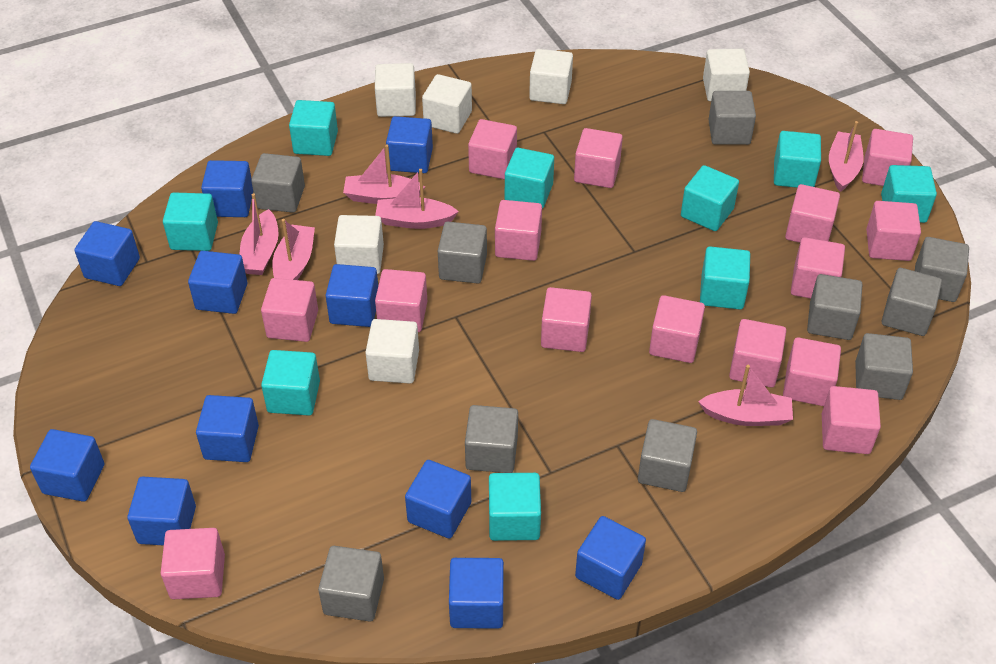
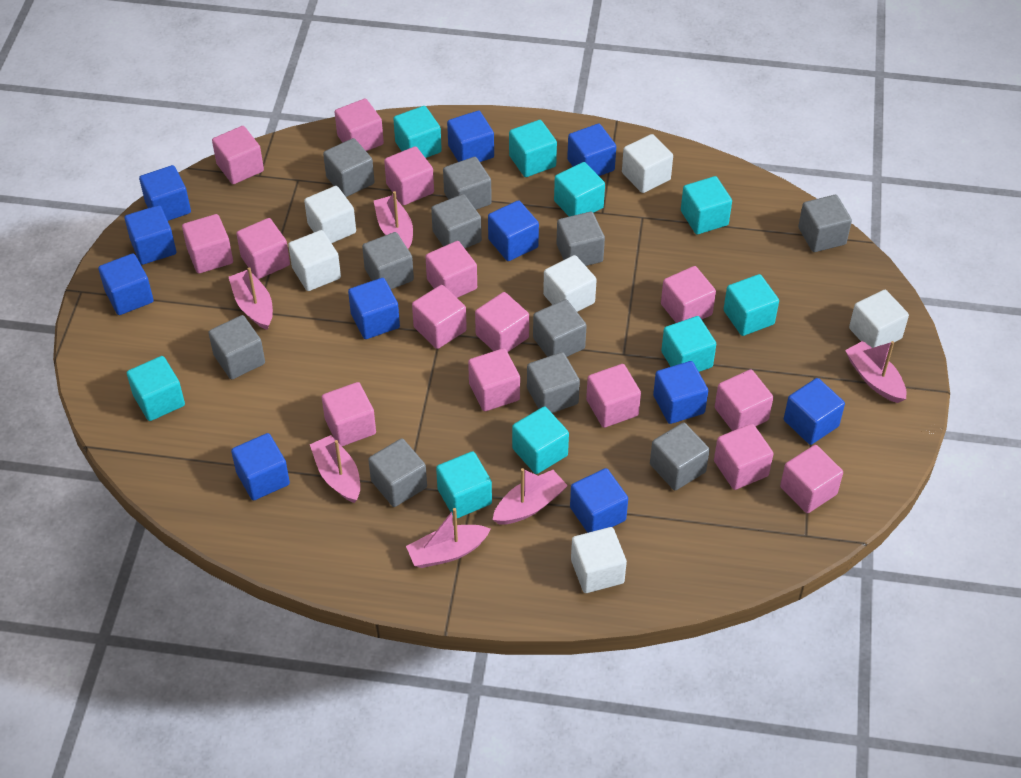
grey cube: [251,153,305,213] [318,546,384,622] [438,222,487,283] [465,405,518,473] [638,419,697,492] [708,91,756,145] [807,274,862,340] [855,333,913,400] [882,268,942,336] [915,237,969,302] = 10 -> [208,315,265,379] [323,138,375,197] [362,232,414,289] [368,438,427,507] [431,194,482,248] [443,157,492,210] [527,352,580,413] [533,299,587,357] [557,212,605,266] [650,422,710,490] [798,195,852,252] = 11

